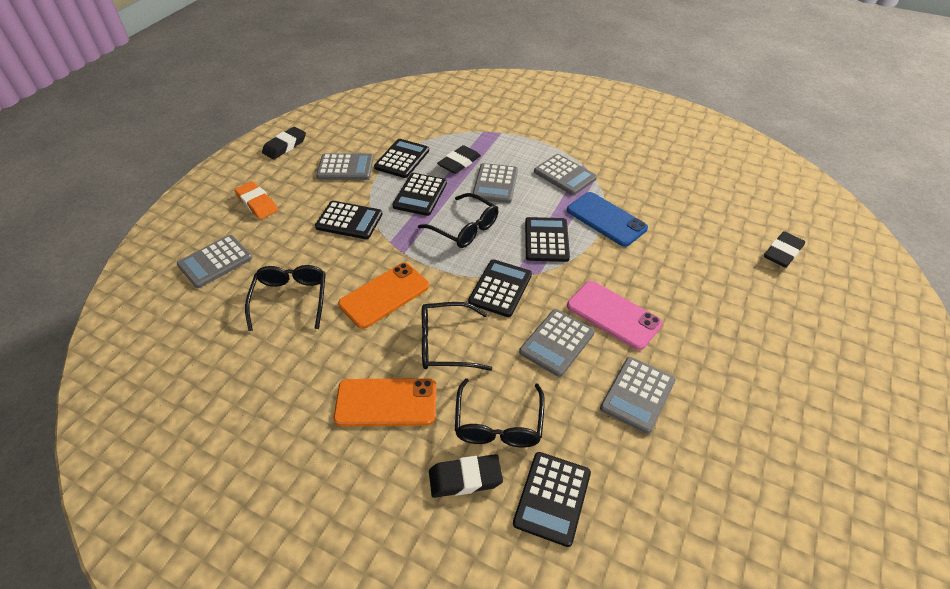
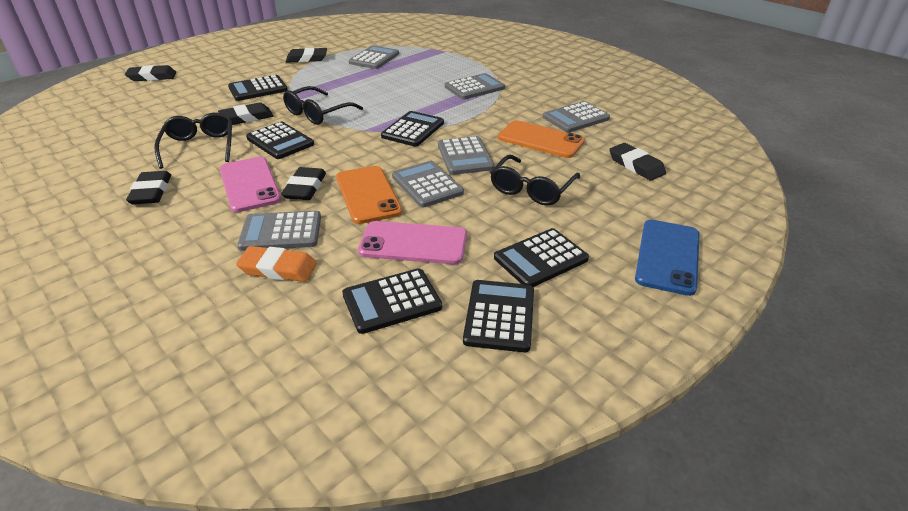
black eraser: [262,127,306,160] [429,454,503,498] [437,145,481,174] [764,231,805,268] = 4 -> [125,65,176,81] [126,171,171,204] [218,102,274,125] [281,167,326,200] [286,47,327,63] [609,143,666,181] = 6
black glasses: [245,265,326,331] [418,193,498,248] [422,302,492,371] [455,378,545,448] = 4 -> [155,113,232,169] [283,86,363,125] [490,155,580,206] = 3
pink phone: [567,281,663,350] = 1 -> [220,157,281,212] [358,221,467,264] = 2

